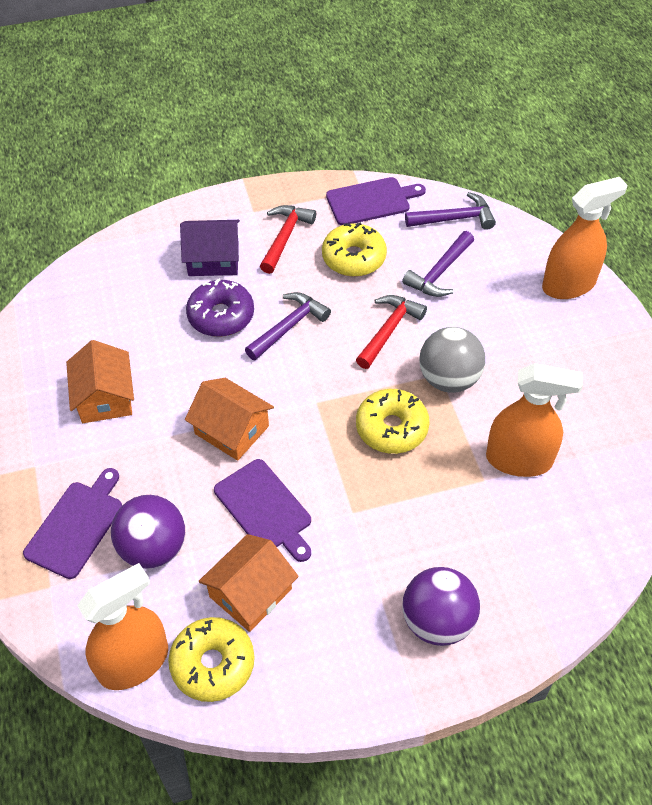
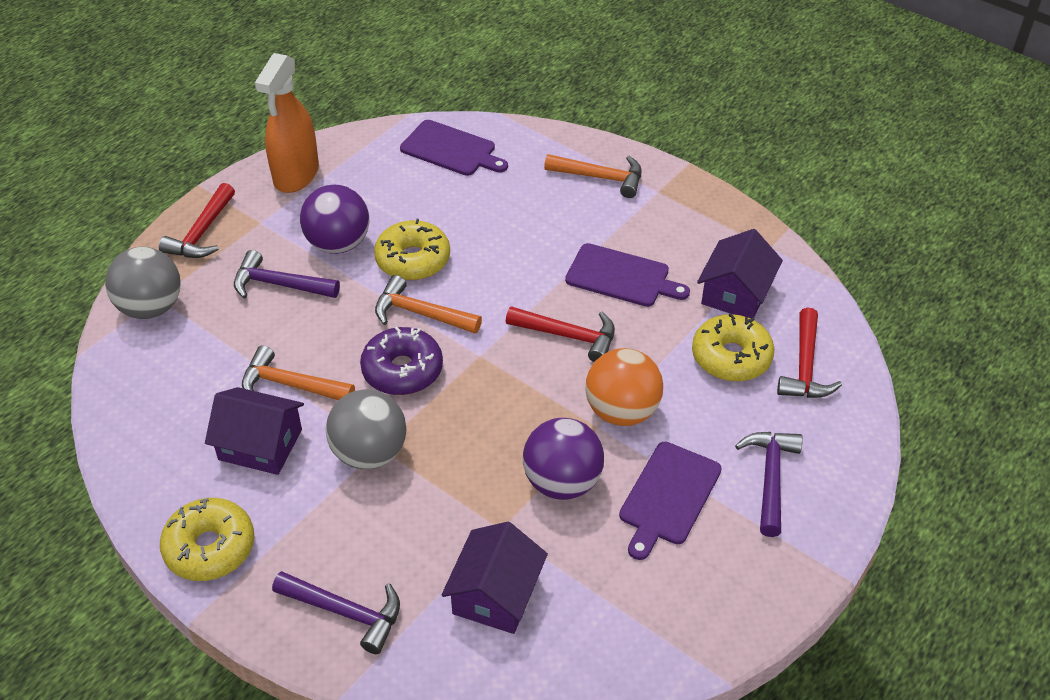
grey ball: [419,327,485,393] = 1 -> [105,247,181,319] [326,389,406,469] = 2
orange ball: none = 0 -> [585,348,663,426] = 1
orange hammer: none = 0 -> [242,345,355,400] [375,275,482,334] [544,154,641,198] = 3
orange house: [66,340,134,423] [185,378,274,461] [199,534,299,632] = 3 -> none = 0
orange spray bottle: [77,563,168,690] [486,363,583,477] [542,177,628,299] = 3 -> [255,53,319,193] = 1
purple house: [180,220,240,276] = 1 -> [205,387,304,475] [441,522,548,634] [697,229,783,318] = 3
red hammer: [260,205,316,274] [356,295,427,369] = 2 -> [159,183,235,258] [506,306,615,362] [777,308,842,398] = 3

